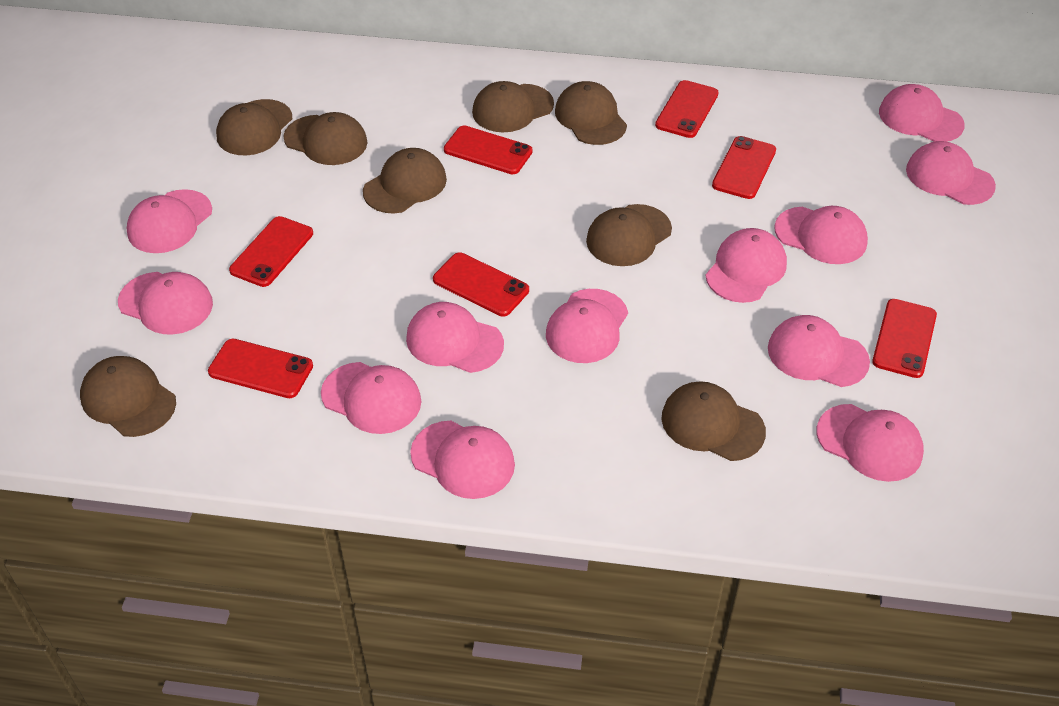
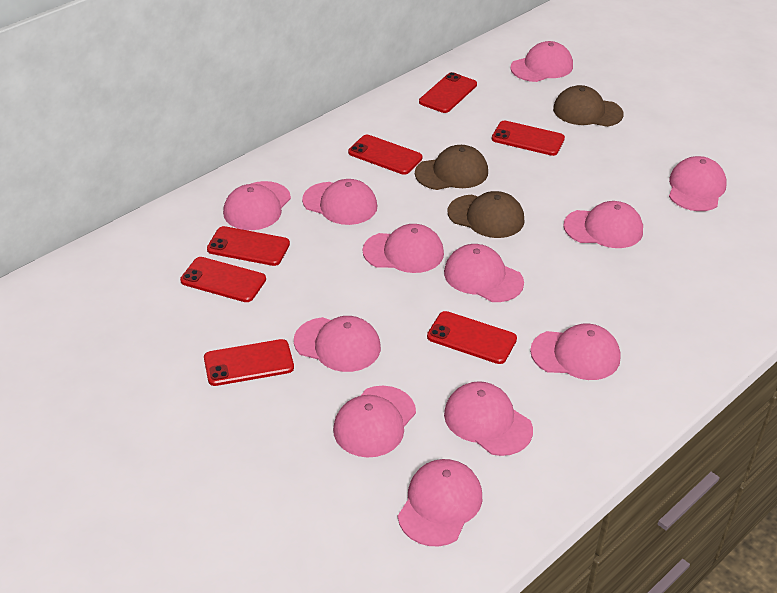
brown cap: [80,356,176,437] [216,99,292,155] [284,112,368,165] [363,148,447,213] [472,81,554,132] [555,81,627,145] [586,204,672,266] [661,381,766,461] = 8 -> [415,145,488,190] [448,191,525,238] [553,85,624,127] = 3

